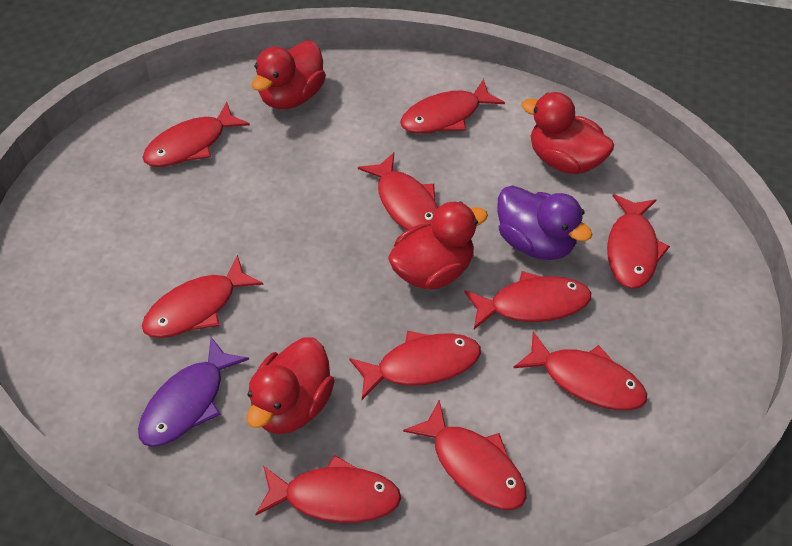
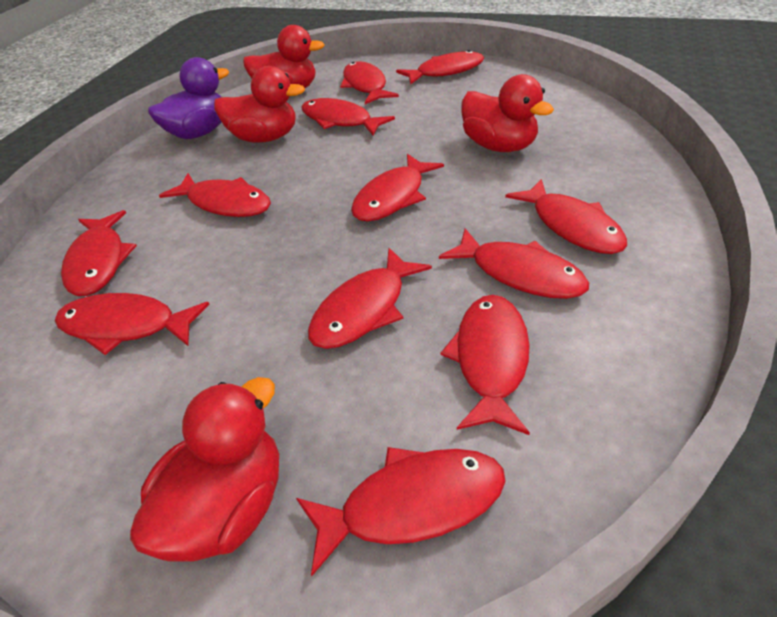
purple fish: [138,337,249,447] = 1 -> none = 0
red fish: [142,102,250,167] [142,255,264,338] [255,455,401,523] [349,331,481,400] [358,152,438,230] [400,79,505,134] [403,400,527,510] [464,271,591,329] [513,331,647,410] [607,194,670,289] = 10 -> [55,293,210,355] [61,210,137,296] [159,173,271,217] [296,447,506,576] [302,98,395,136] [308,248,432,349] [340,61,399,104] [351,154,444,221] [396,50,484,85] [439,228,589,299] [440,295,530,435] [505,179,627,254] = 12

